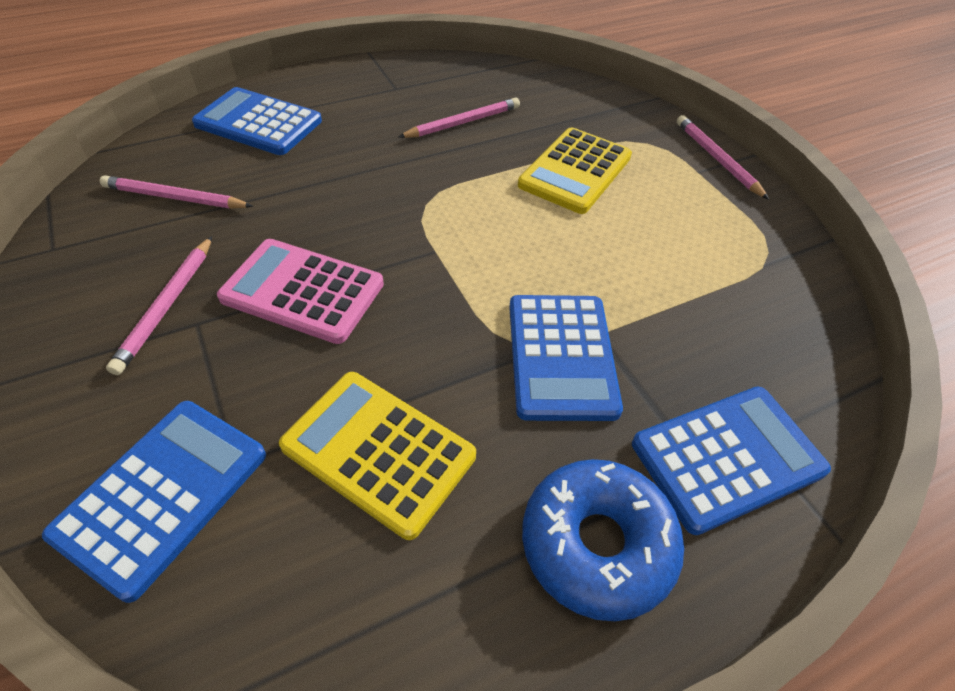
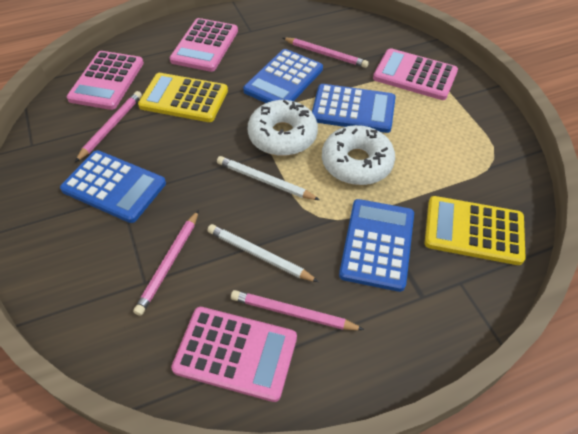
blue donut: [522,459,684,621] = 1 -> none = 0
pink calculator: [217,239,384,344] = 1 -> [67,51,144,110] [170,18,238,72] [171,307,297,402] [373,48,458,100] = 4
white donut: none = 0 -> [248,100,318,156] [322,125,395,185] = 2
white pencil: none = 0 -> [207,224,319,282] [217,156,320,200] = 2

